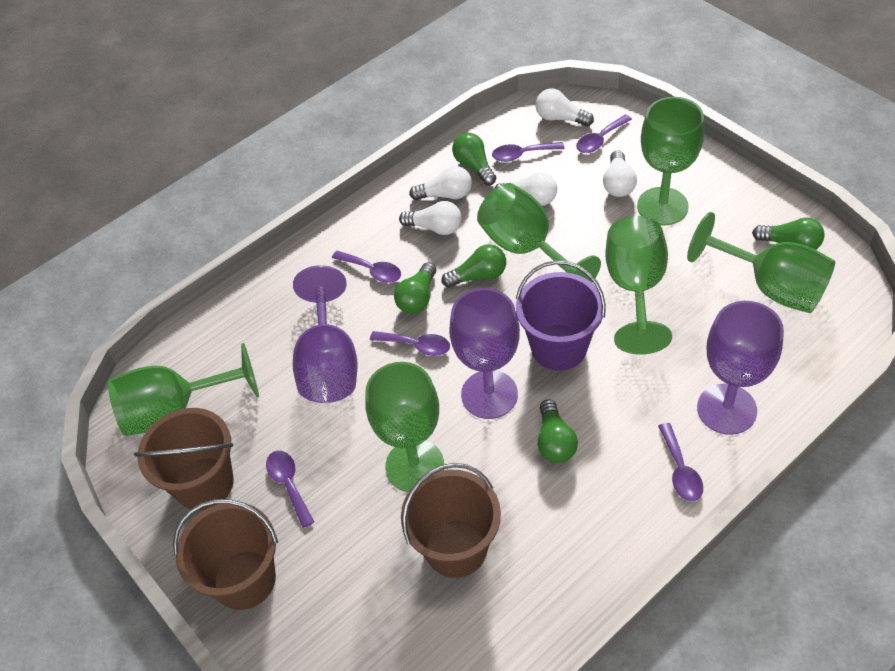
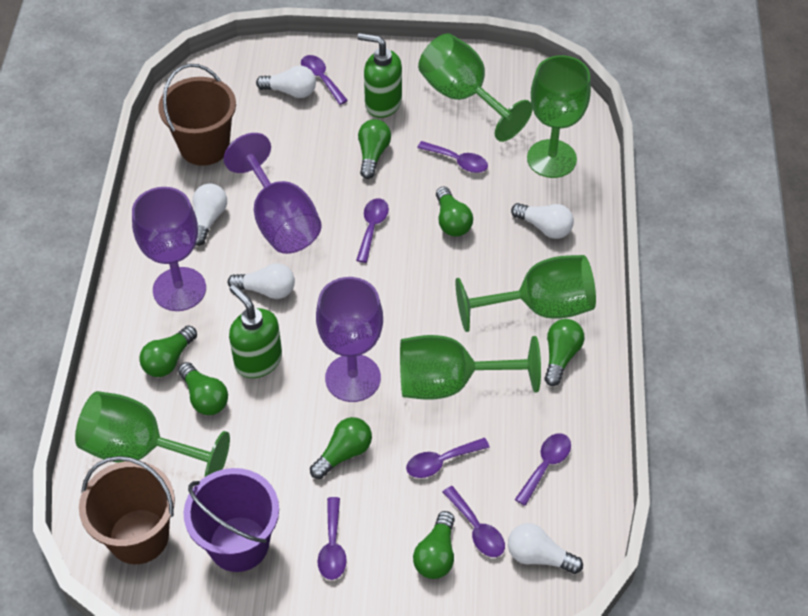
brown bucket: [134,408,234,510] [173,499,278,610] [401,463,501,578] = 3 -> [79,456,175,564] [158,64,236,166] = 2
green goblet: [108,343,259,436] [365,362,444,492] [477,183,601,283] [605,216,672,355] [637,97,704,225] [687,212,835,313] = 6 -> [75,391,230,477] [400,335,541,400] [418,33,533,142] [456,255,596,332] [527,55,591,178] = 5
green light bulb: [394,262,436,314] [442,244,506,288] [452,133,496,185] [537,400,578,463] [752,217,824,250] = 5 -> [139,325,197,377] [178,362,228,415] [310,417,372,479] [358,119,391,179] [413,511,455,579] [436,187,473,237] [544,319,584,386] = 7
green soap dispenser: none = 0 -> [229,285,282,378] [358,33,402,118] = 2
purple spoon: [266,451,314,528] [332,251,401,283] [370,331,450,356] [492,142,565,162] [576,115,632,153] [658,423,703,501] = 6 -> [301,55,348,105] [317,497,347,580] [356,198,389,263] [406,438,490,478] [417,141,488,173] [443,486,505,557] [515,433,571,506] = 7

